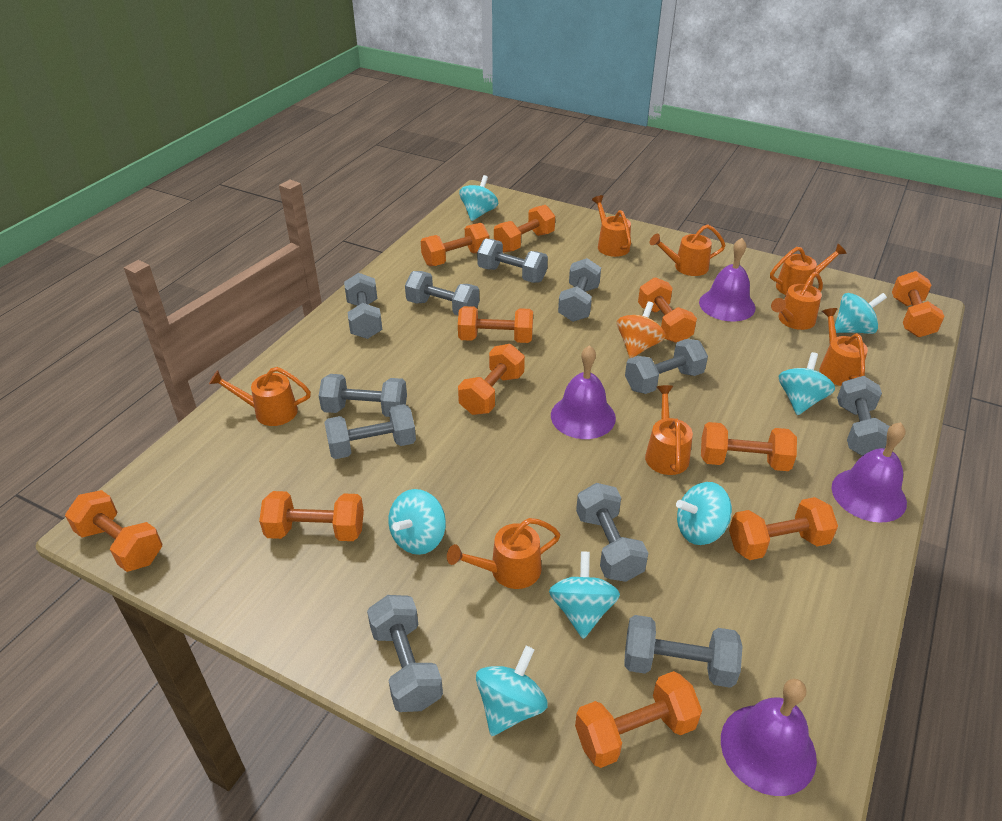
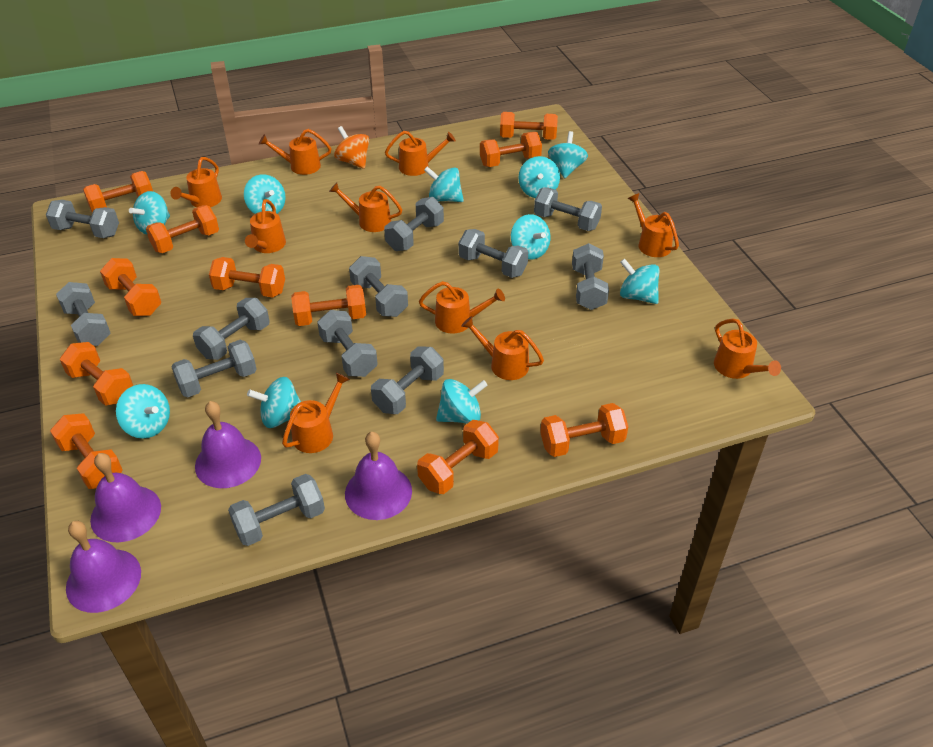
grey dumbbell: [319,374,407,417] [324,404,416,459] [344,273,382,339] [367,595,443,712] [405,271,479,315] [477,239,548,283] [558,258,601,322] [576,483,648,582] [624,615,743,688] [625,339,708,394] [837,376,890,456] = 11 -> [46,200,119,238] [56,282,111,346] [171,340,257,397] [193,298,270,360] [228,474,325,546] [317,310,378,377] [349,256,408,317] [371,346,444,414] [384,197,444,251] [458,229,528,278] [534,187,602,231] [572,243,609,310] = 12
orange watering can: [209,367,311,426] [447,518,560,589] [592,195,631,257] [645,385,693,475] [649,224,726,276] [770,244,847,295] [771,272,823,330] [819,308,868,386] = 8 -> [170,157,222,207] [245,199,286,253] [259,129,332,175] [282,373,350,453] [329,182,402,232] [385,131,456,176] [419,281,505,334] [461,316,544,380] [628,193,679,257] [714,319,781,379] = 10
turquoise spinning top: [388,489,446,555] [459,175,498,221] [476,646,548,736] [549,551,620,639] [676,482,732,545] [779,352,835,415] [835,293,887,334] = 7 -> [116,384,170,439] [129,191,170,235] [244,174,286,214] [247,377,301,428] [424,166,464,202] [436,379,488,424] [511,214,551,259] [518,156,560,198] [548,131,588,178] [620,258,660,304] = 10

